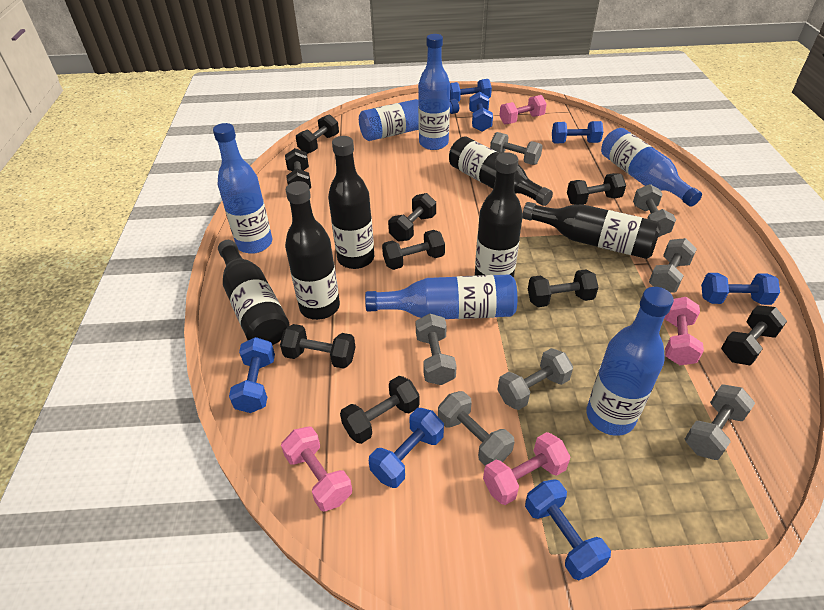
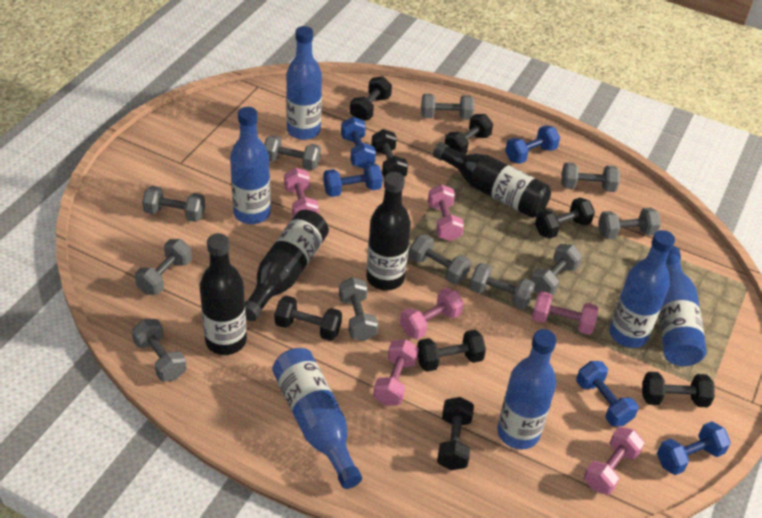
black bottle: [218,240,290,345] [285,181,340,320] [328,136,374,269] [449,136,553,206] [475,152,523,278] [523,202,661,259] = 6 -> [200,233,247,355] [245,210,329,321] [366,172,411,291] [433,142,551,218] = 4
black dumbbell: [280,324,355,369] [285,148,311,189] [296,114,339,154] [340,376,420,444] [382,230,445,270] [388,193,436,242] [528,269,599,307] [567,173,626,205] [721,305,787,366] = 9 -> [275,296,342,341] [350,76,392,121] [371,129,408,177] [417,330,486,372] [437,397,474,470] [445,114,493,154] [535,198,595,239] [642,372,715,407] = 8
blue dumbbell: [229,337,275,413] [369,408,444,488] [450,79,492,102] [469,92,493,132] [525,479,611,580] [552,121,604,143] [701,273,780,305] = 7 -> [323,163,383,197] [341,117,376,168] [505,125,560,164] [576,361,639,427] [657,421,731,475] = 5
grey dumbbell: [416,313,457,385] [438,391,515,466] [490,132,543,165] [497,348,573,410] [633,184,676,237] [649,238,697,293] [685,384,755,460] = 7 -> [132,319,187,381] [135,239,192,295] [142,186,205,222] [264,135,321,171] [339,277,378,341] [409,234,471,284] [421,94,474,120] [469,263,535,309] [531,244,582,296] [561,162,620,192] [598,208,661,239] = 11
pink dumbbell: [281,427,352,512] [483,432,570,505] [499,95,547,124] [664,297,704,365] = 4 -> [284,168,319,217] [373,339,419,406] [400,288,464,339] [428,184,464,241] [532,291,598,335] [584,427,645,495] = 6

